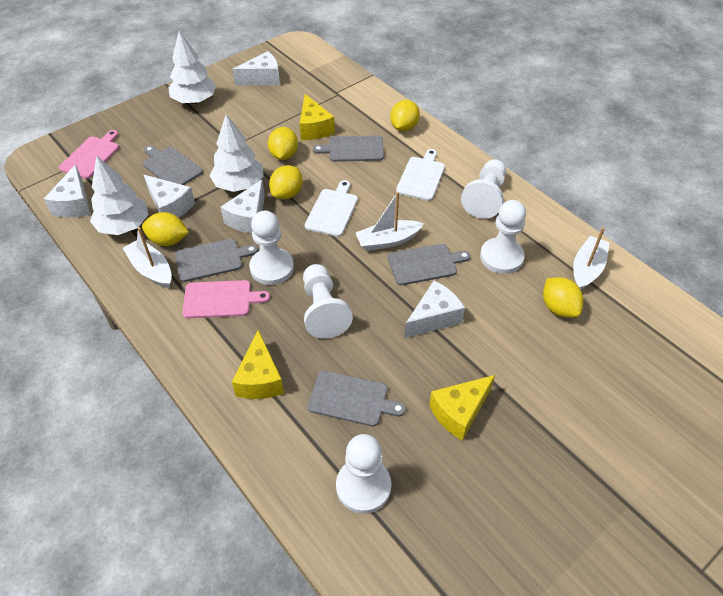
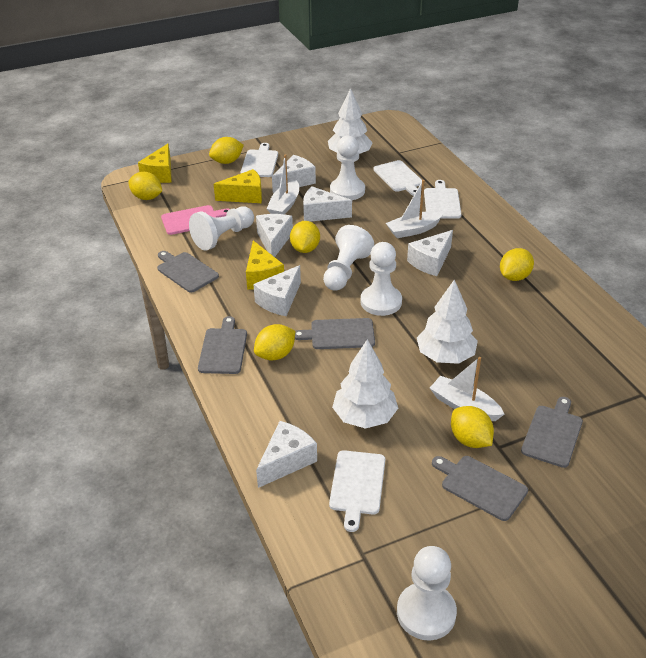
pink cutting board: [59,130,119,179] [182,280,270,318] = 2 -> [161,205,230,235] = 1
white cheese: [44,164,91,217] [144,175,195,218] [221,180,265,233] [232,51,280,86] [404,281,465,338] = 5 -> [253,265,301,316] [256,214,293,257] [256,421,317,488] [272,155,316,193] [303,186,352,222] [407,230,453,276] = 6
white cutting board: [305,180,358,237] [396,149,445,201] = 2 -> [240,143,278,177] [329,450,385,532] [373,160,422,196] [424,180,462,219] = 4
yellow lemon: [142,212,189,246] [268,127,298,160] [269,165,303,199] [390,100,420,131] [543,277,583,318] = 5 -> [128,172,162,200] [209,137,244,164] [254,324,295,360] [290,221,320,253] [451,406,494,448] [500,248,534,281] = 6

